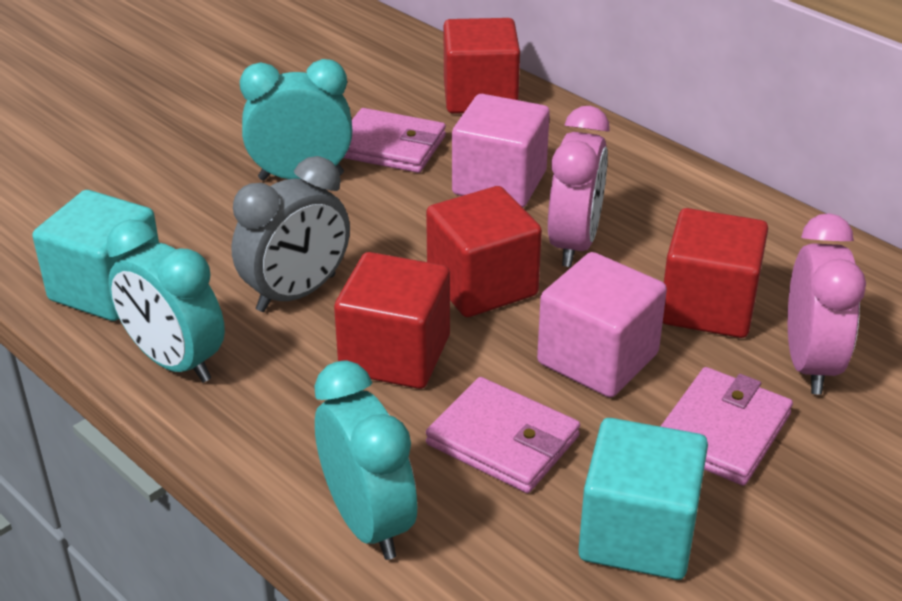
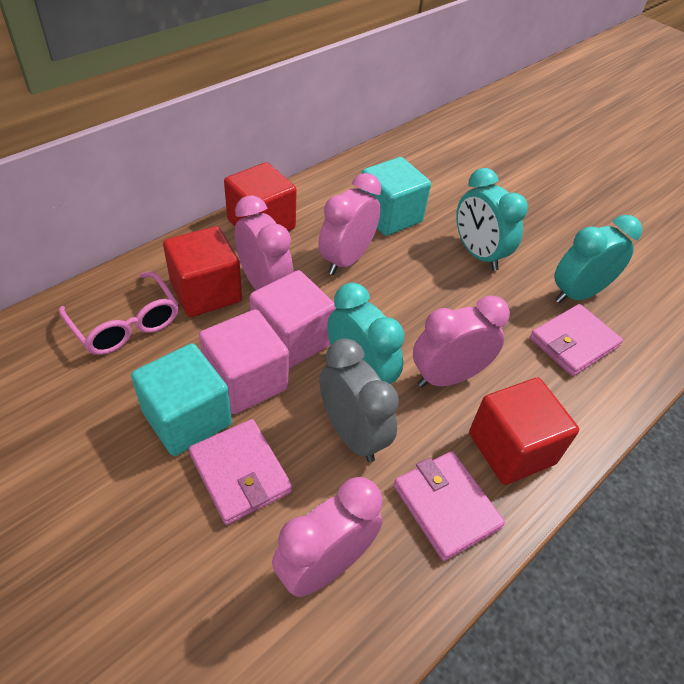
pink clock: [548,106,610,267] [788,213,866,395] = 2 -> [235,195,294,290] [272,477,383,597] [319,173,381,275] [413,295,510,387] = 4
pink glasses: none = 0 -> [59,271,178,355] = 1
red cube: [334,252,450,389] [426,186,542,317] [444,18,520,114] [663,208,768,338] = 4 -> [163,226,242,317] [224,162,297,231] [469,378,579,485] = 3

